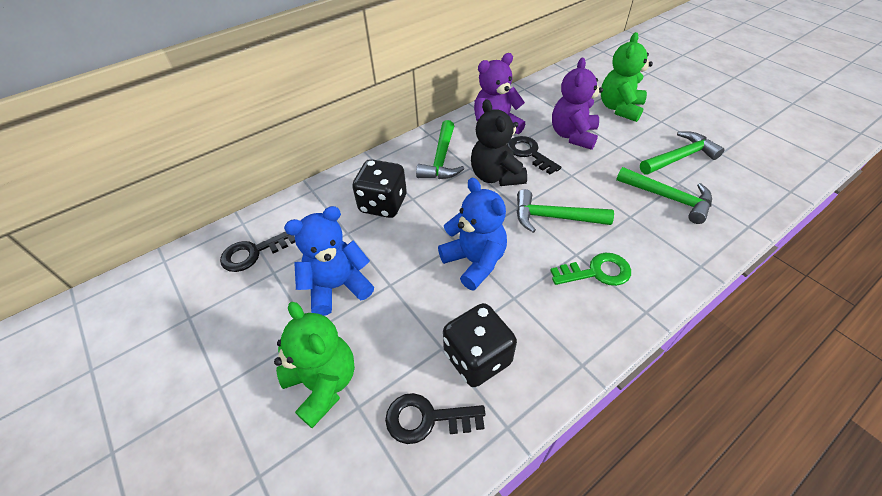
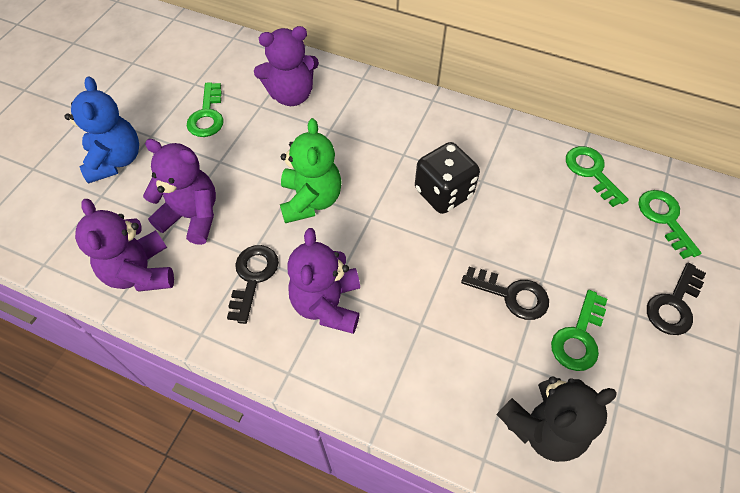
black dice: [352,159,407,218] [443,303,517,387] = 2 -> [415,142,480,214] = 1
blue teddy bear: [284,206,374,316] [438,178,507,290] = 2 -> [65,76,139,184] = 1
green hammer: [416,120,464,179] [516,189,614,233] [616,167,712,224] [640,131,724,175] = 4 -> none = 0
green key: [550,253,631,286] = 1 -> [187,82,224,137] [551,290,607,371] [566,146,629,207] [638,190,702,259] = 4
green teddy bear: [274,302,355,428] [601,32,653,122] = 2 -> [280,118,342,223] = 1
purple teddy bear: [474,53,525,134] [552,58,603,150] = 2 -> [75,199,174,292] [143,139,216,245] [254,26,319,106] [287,228,360,334] = 4

